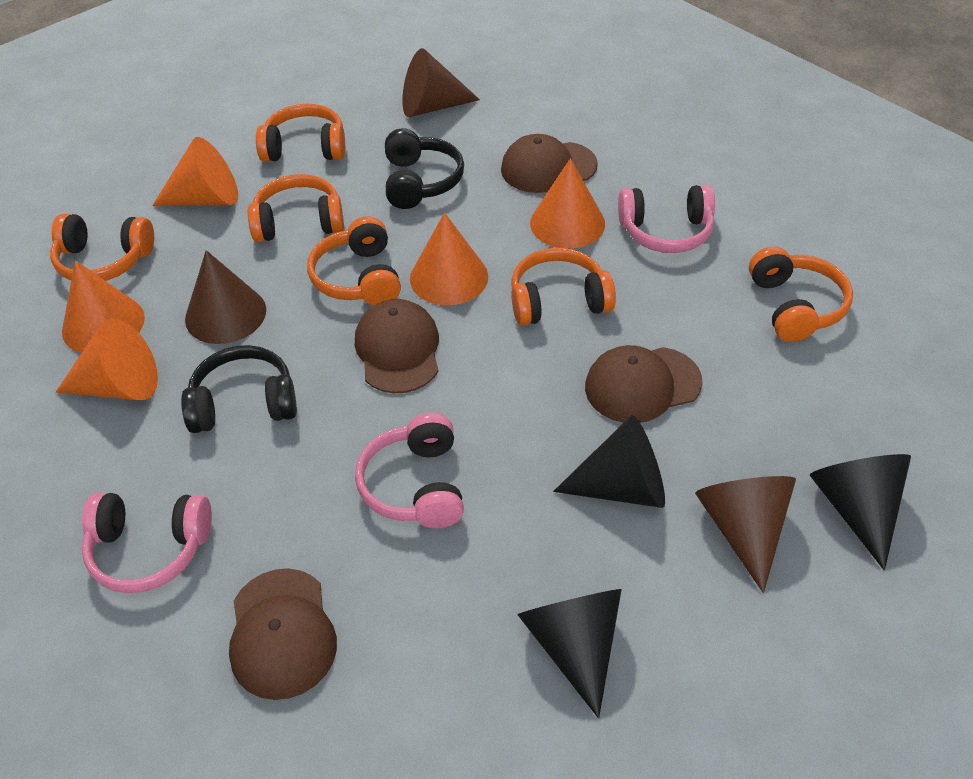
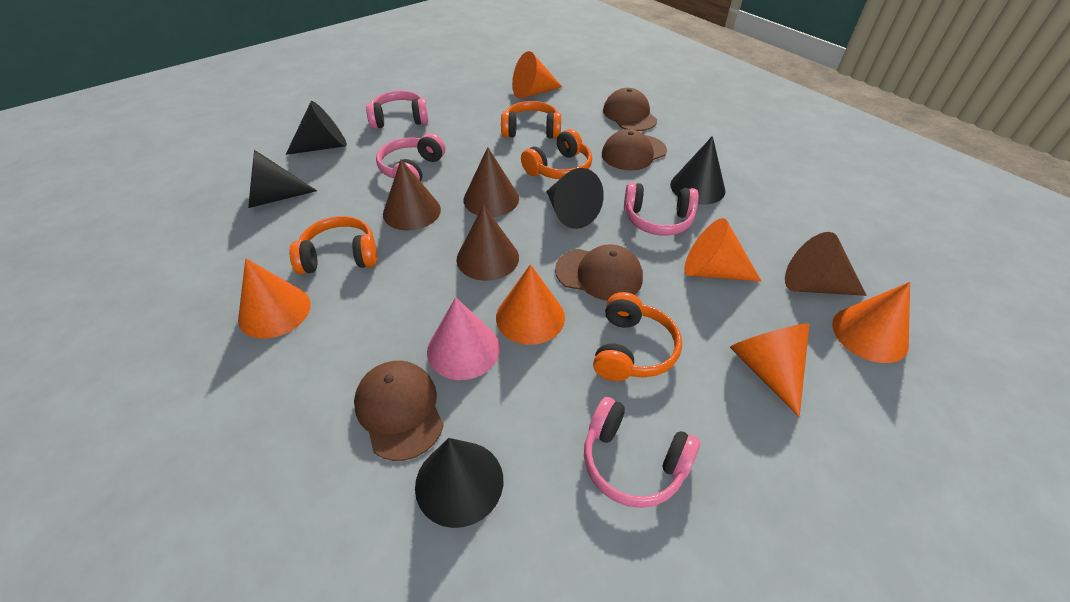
black cone: [517,589,622,718] [553,415,665,508] [810,454,911,570] = 3 -> [248,150,317,208] [286,101,347,155] [415,438,503,528] [546,168,604,229] [670,136,726,205] = 5
black headphones: [181,345,297,433] [385,128,464,209] = 2 -> none = 0
brown cone: [185,250,266,344] [402,48,480,117] [695,476,796,593] = 3 -> [383,159,441,230] [456,205,519,281] [463,147,519,217] [785,232,866,296] = 4
orange cone: [56,318,158,400] [62,260,145,353] [152,137,238,206] [410,212,488,305] [530,158,605,249] = 5 -> [238,258,311,338] [496,264,565,345] [512,51,562,99] [684,218,762,282] [730,323,810,417] [832,282,910,363] = 6
orange headphones: [50,214,154,281] [248,174,344,242] [256,104,345,162] [307,216,401,306] [511,248,616,326] [749,247,853,342] = 6 -> [290,216,377,274] [501,101,561,139] [521,129,592,179] [593,292,682,381] = 4
pink cone: none = 0 -> [427,297,500,380] = 1
pink headphones: [82,492,212,593] [355,413,464,528] [618,185,715,253] = 3 -> [366,91,428,129] [376,133,445,182] [584,397,700,508] [624,183,699,236] = 4

